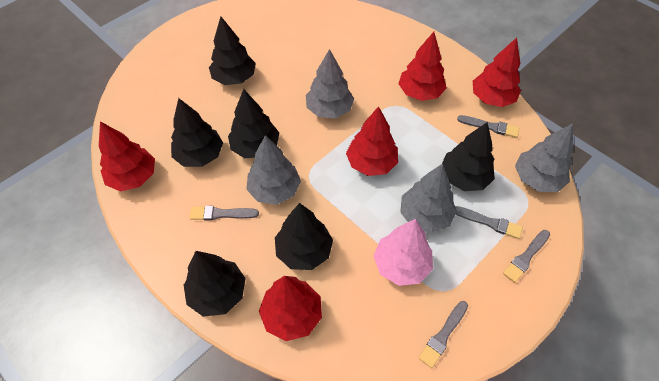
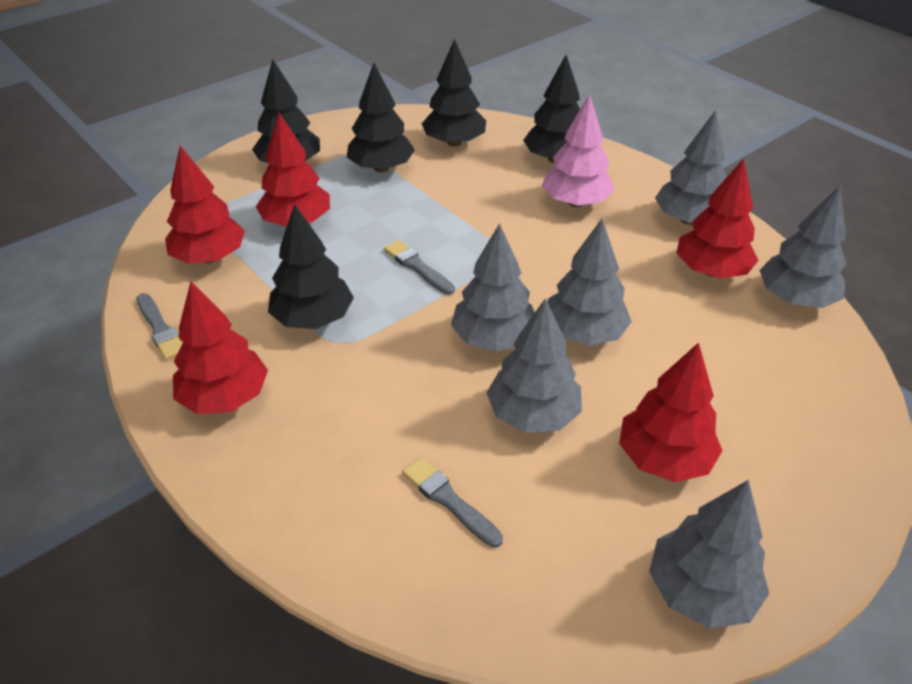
black tree: [171,98,223,167] [184,251,246,317] [209,17,256,85] [228,89,279,158] [275,203,333,270] [442,122,495,191] = 6 -> [252,59,320,163] [268,204,354,329] [347,63,415,173] [422,39,486,147] [523,55,580,163] = 5
grey brush: [190,206,259,220] [418,301,468,368] [456,206,523,239] [457,115,519,138] [503,230,550,283] = 5 -> [136,293,182,360] [384,240,455,295] [402,457,503,548] = 3
grey tree: [246,135,301,205] [306,49,354,118] [400,164,457,233] [515,123,573,192] = 4 -> [451,223,535,352] [487,298,582,433] [548,219,632,346] [649,480,769,629] [655,110,727,225] [759,185,847,308] = 6

